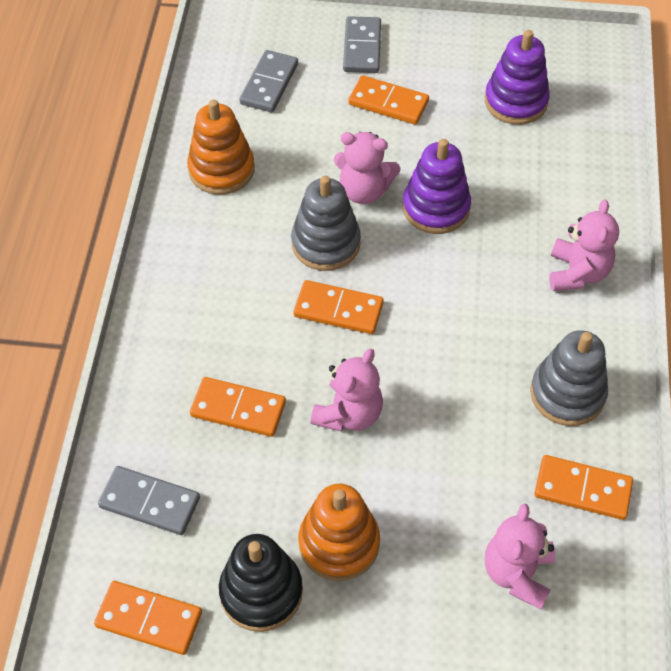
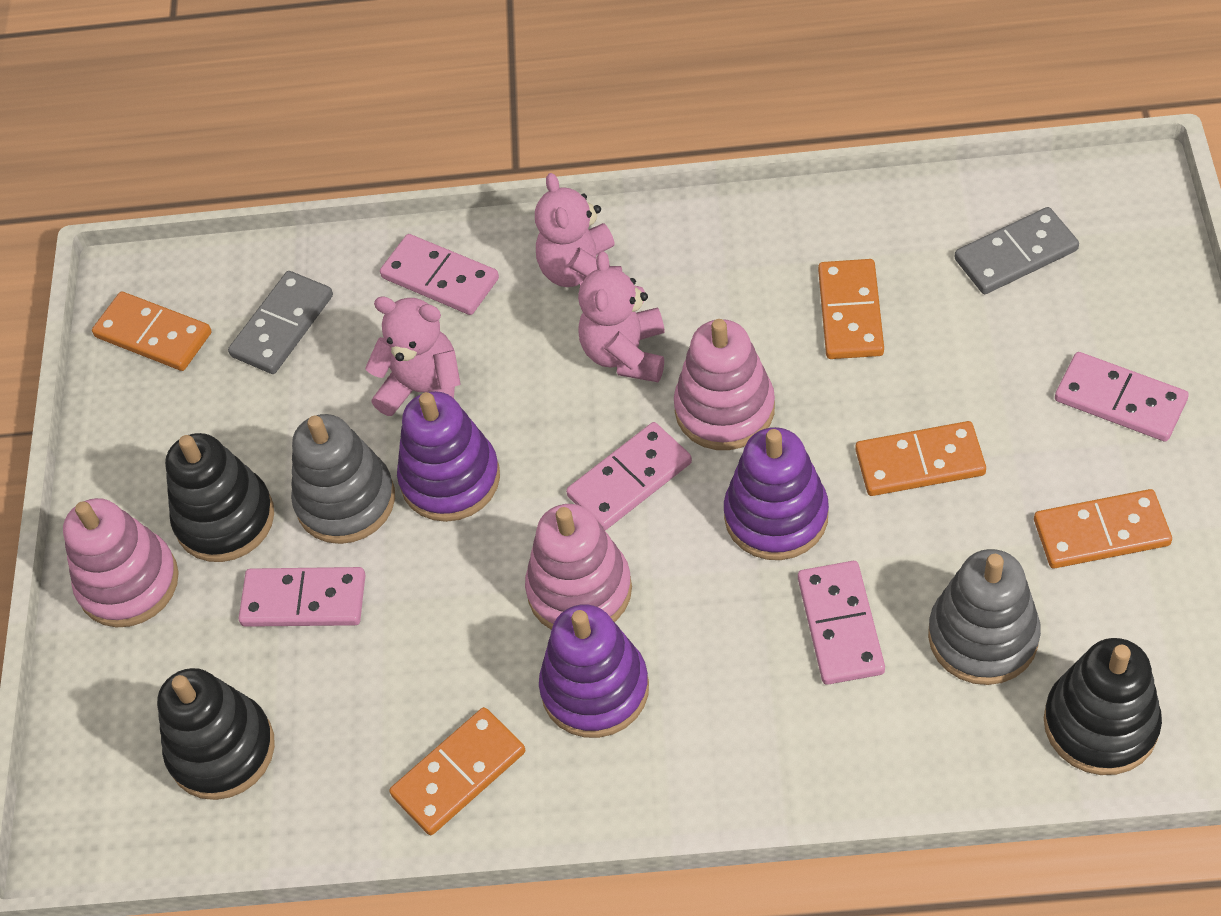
black stacking toy: [219,534,303,632] = 1 -> [157,668,275,800] [165,433,274,562] [1044,638,1162,775] = 3
grey domino: [98,466,200,535] [239,50,298,112] [343,16,381,73] = 3 -> [228,271,333,374] [954,207,1079,294] = 2
orange stacking toy: [187,100,254,195] [299,484,380,581] = 2 -> none = 0
pink domino: none = 0 -> [239,567,365,627] [380,234,499,315] [566,422,692,530] [798,561,885,685] [1055,352,1189,442] = 5
pink stacking toy: none = 0 -> [63,498,179,628] [525,504,632,630] [674,319,775,450] = 3
pink teddy bear: [310,349,383,432] [334,132,400,204] [485,503,555,609] [549,200,619,291] = 4 -> [365,297,461,416] [535,173,622,287] [578,251,665,382] = 3
purple stacking toy: [402,139,471,234] [485,30,550,125] = 2 -> [397,391,500,522] [539,604,649,738] [724,427,829,560] = 3

